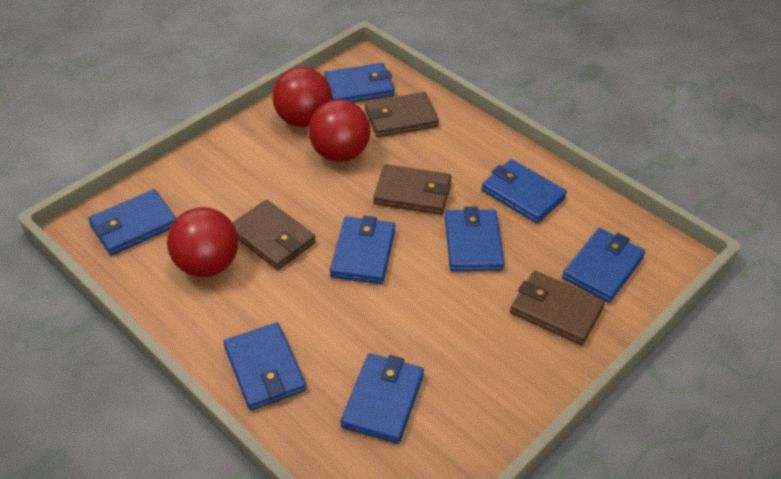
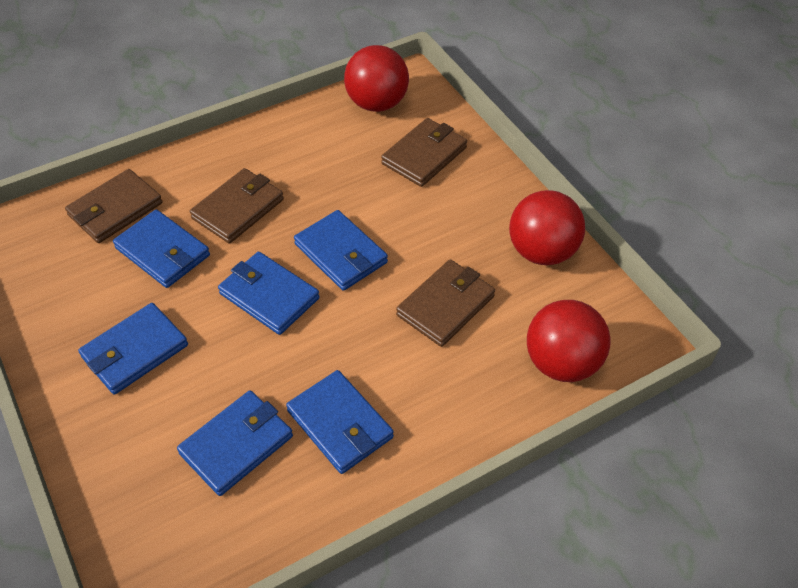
blue wallet: [88,189,177,256] [224,322,306,410] [324,63,394,102] [330,215,395,284] [341,353,424,444] [445,207,504,271] [481,159,567,224] [562,228,645,303] = 8 -> [78,303,188,395] [113,209,210,288] [177,390,293,496] [218,252,320,335] [286,370,394,474] [294,210,388,291] = 6

